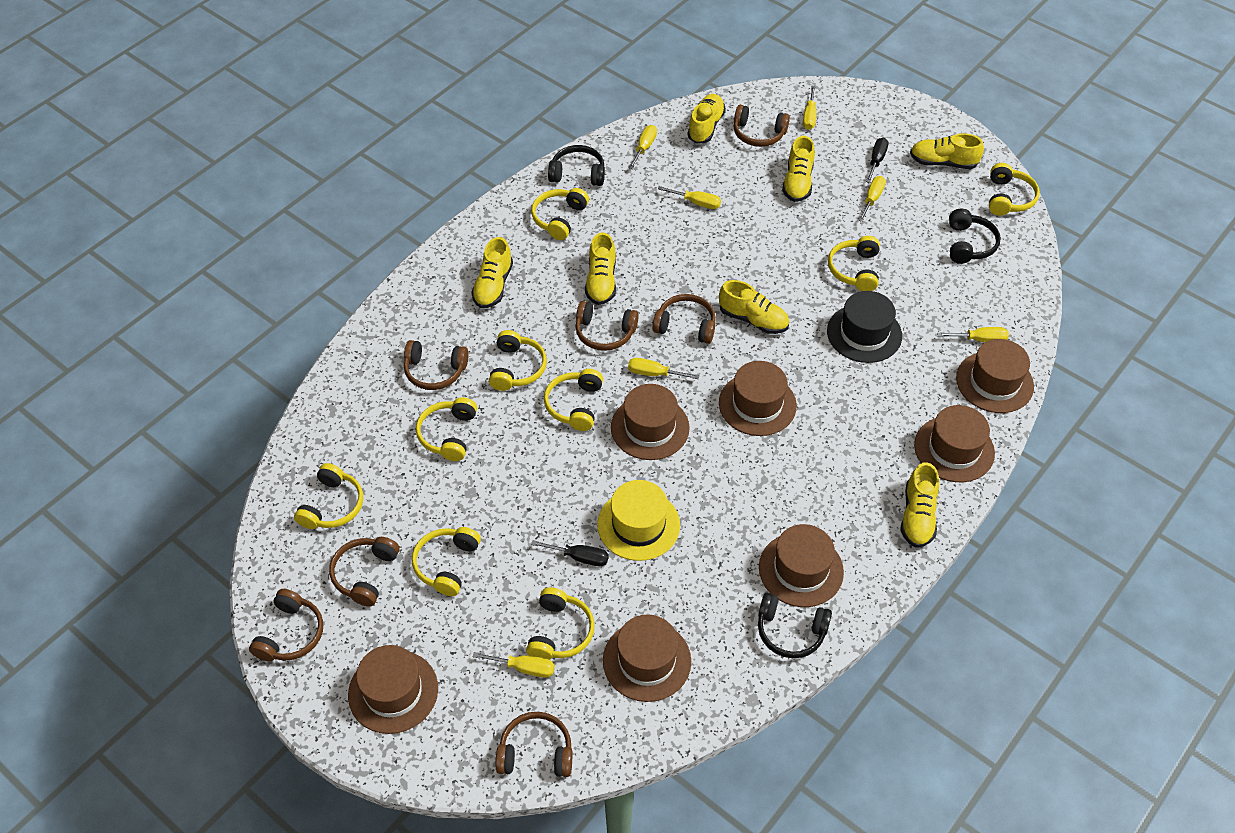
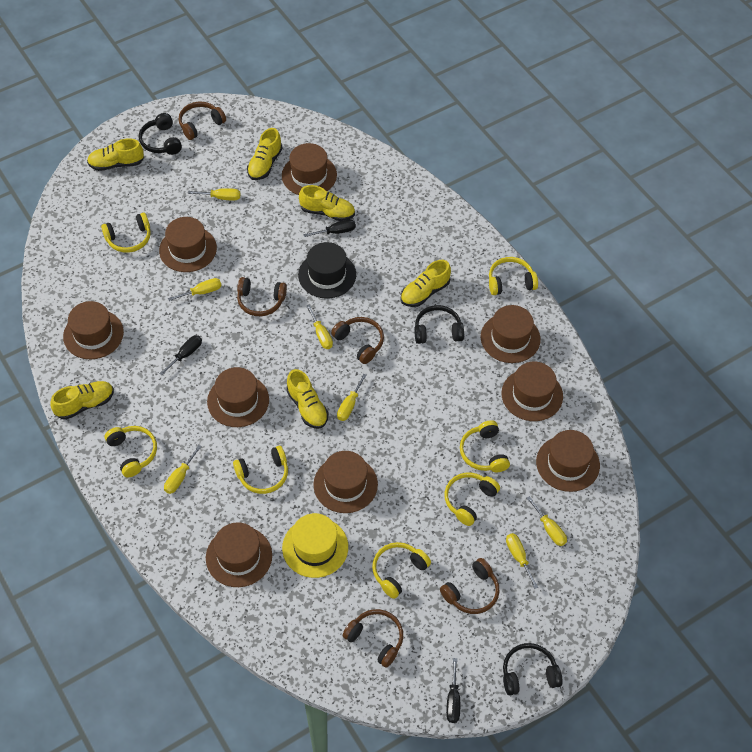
black screwdriver: [531,540,609,566] [866,138,889,183] = 2 -> [159,335,202,375] [304,219,356,237] [446,658,460,723] = 3
brown hat: [348,645,438,734] [603,615,691,702] [611,384,690,460] [719,361,797,436] [759,524,844,607] [914,405,995,482] [956,339,1034,413] = 7 -> [63,301,124,359] [159,217,217,272] [206,522,272,587] [207,367,269,427] [282,143,337,195] [313,451,378,513] [481,305,541,363] [501,362,563,421] [536,430,600,492] = 9
brown headphones: [249,589,323,661] [329,537,400,607] [404,340,468,390] [496,712,572,777] [575,301,639,351] [652,294,716,344] [734,105,790,147] = 7 -> [179,102,226,140] [237,277,287,316] [331,317,384,364] [343,609,403,668] [440,558,500,614] = 5
yellow headphones: [294,463,363,529] [412,527,481,596] [416,397,477,461] [489,330,547,391] [526,587,595,660] [531,188,589,240] [544,369,603,431] [828,236,880,291] [989,163,1040,216] = 9 -> [101,213,151,253] [105,426,157,478] [233,446,288,494] [372,542,431,599] [444,473,500,526] [460,420,510,472] [489,257,538,295] = 7
yellow shoe: [471,237,513,308] [585,232,616,305] [687,94,726,144] [719,280,789,334] [782,136,815,202] [900,462,939,548] [910,133,984,169] = 7 -> [50,381,114,420] [87,138,144,171] [247,128,282,180] [286,369,328,429] [299,185,355,221] [401,260,451,307] = 6

